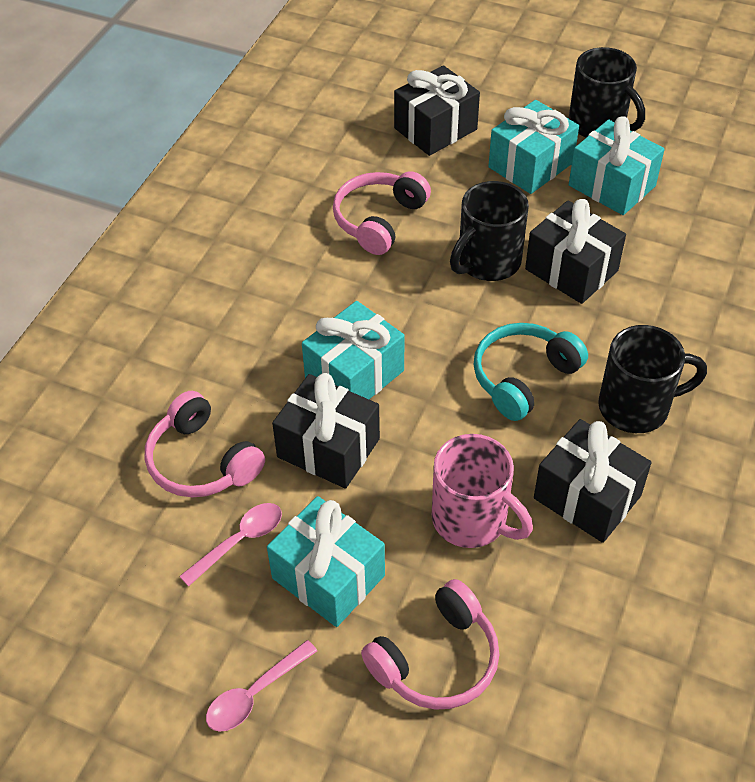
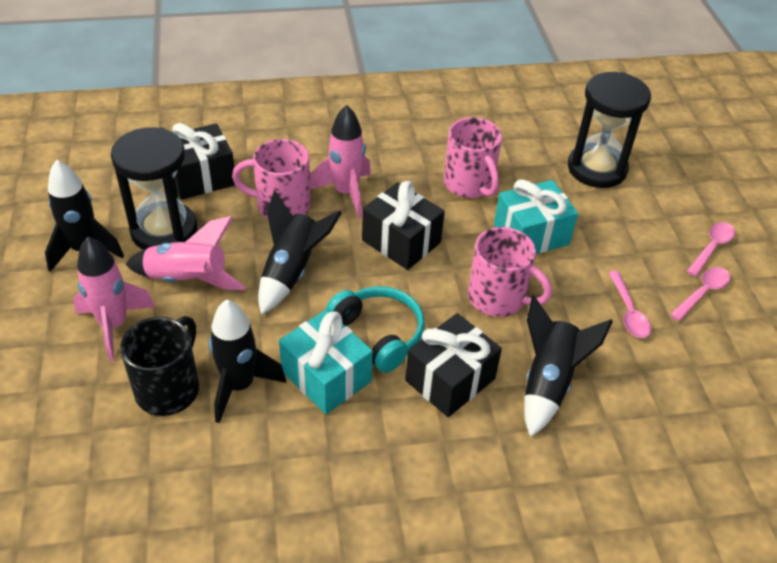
black gift: [272,373,380,489] [394,65,480,156] [525,199,626,304] [534,419,652,543] = 4 -> [172,123,235,200] [362,181,445,270] [405,313,502,417] = 3
black hourglass: none = 0 -> [111,127,197,250] [568,72,651,188] = 2
black mug: [450,181,529,281] [569,47,645,138] [598,325,707,433] = 3 -> [120,316,199,416] = 1
black rocket: none = 0 -> [45,160,124,272] [209,300,286,423] [258,191,342,315] [524,295,613,437] = 4
pink headphones: [145,391,265,497] [333,171,431,255] [361,579,499,710] = 3 -> none = 0
pink mug: [432,434,533,548] = 1 -> [232,139,311,219] [444,117,502,198] [468,227,552,317] = 3
pink rocket: none = 0 -> [73,237,155,361] [126,216,246,290] [310,105,371,218] = 3
pink spoon: [179,503,282,586] [206,640,317,732] = 2 -> [608,271,651,338] [670,267,731,321] [687,222,735,277] = 3
turquoise gift: [267,496,385,627] [302,301,405,399] [488,100,579,194] [569,117,665,215] = 4 -> [279,309,373,414] [494,180,578,254] = 2

